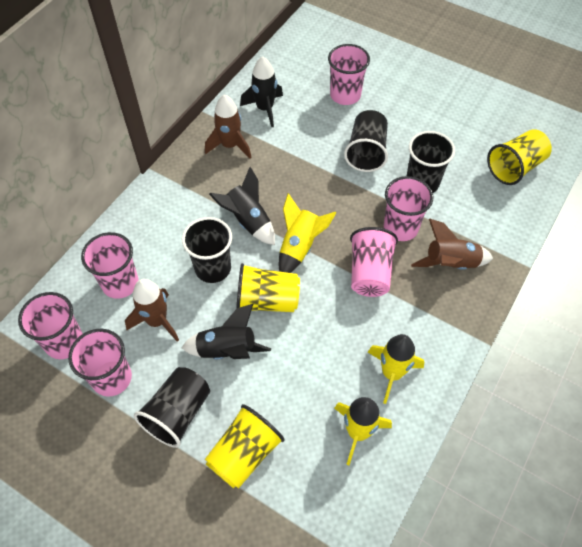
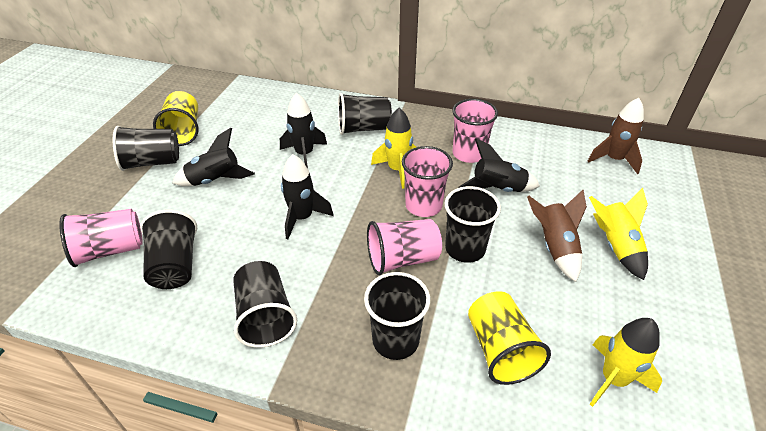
black cup: [134,367,210,448] [182,217,232,283] [344,110,388,172] [407,131,455,193] = 4 -> [113,126,179,171] [140,210,197,289] [233,261,297,348] [338,93,392,135] [364,272,430,360] [445,186,501,263] = 6
black rocket: [181,303,271,359] [209,167,275,245] [240,56,283,127] = 3 -> [172,128,255,186] [280,93,327,168] [281,154,334,239] [458,138,540,192] = 4
brown rocket: [125,279,179,342] [205,94,252,159] [411,219,493,270] = 3 -> [527,190,587,282] [587,98,644,174] = 2
pink cup: [18,292,83,359] [68,329,132,397] [81,232,139,299] [328,44,370,105] [350,227,398,297] [384,176,433,241] = 6 -> [59,209,143,267] [367,219,442,275] [402,146,453,217] [452,99,498,163] = 4
yellow cup: [205,404,285,489] [236,263,300,312] [487,129,552,185] = 3 -> [153,91,198,146] [468,291,551,385] = 2

